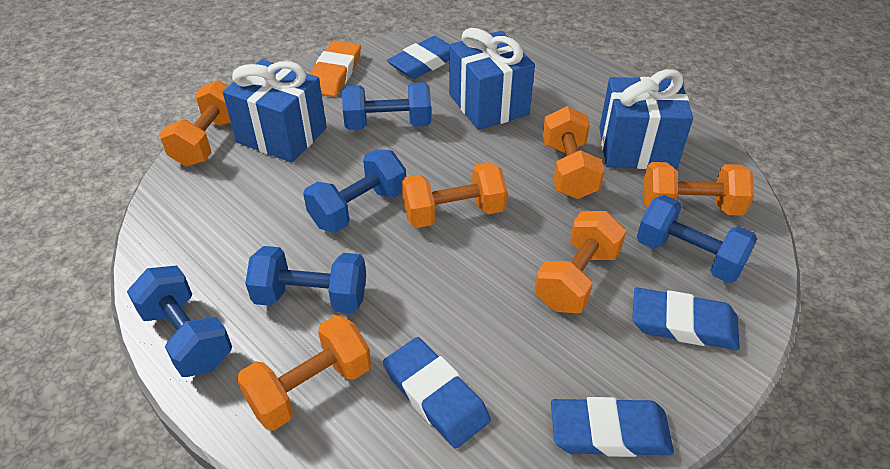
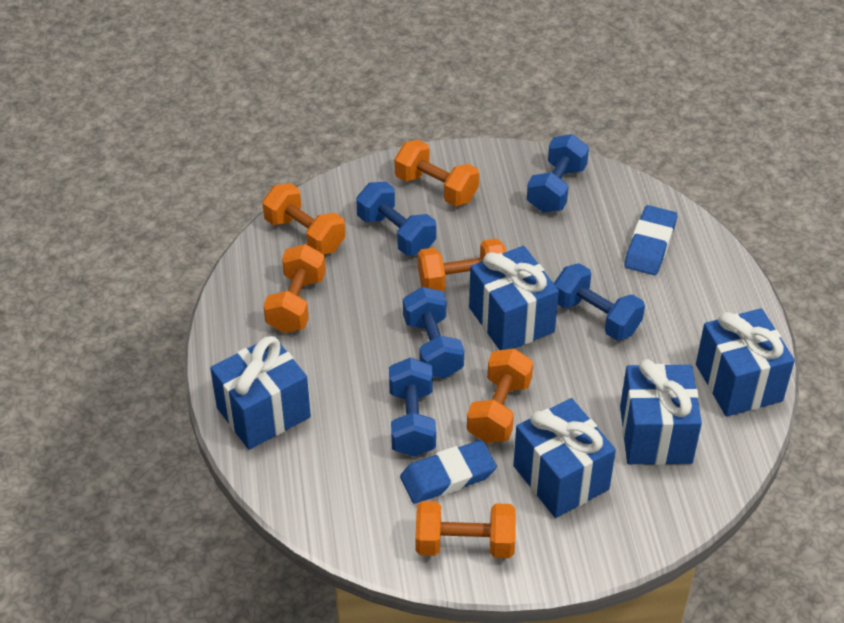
blue eraser: [383,337,491,449] [387,36,450,79] [551,397,674,457] [632,288,740,350] = 4 -> [400,440,497,504] [624,205,677,275] = 2
blue gift: [223,59,327,163] [449,28,535,130] [599,69,693,169] = 3 -> [210,336,311,450] [469,246,559,350] [513,398,616,518] [620,359,702,465] [696,308,795,417] = 5
orange eraser: [310,40,361,97] = 1 -> none = 0

